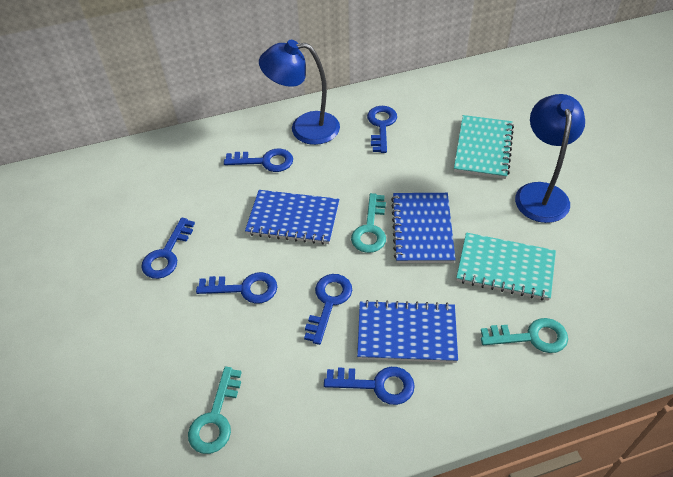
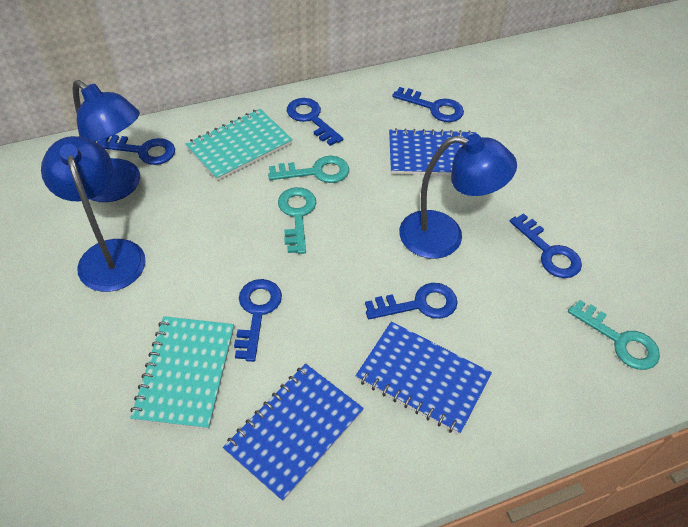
blue lamp: [259,40,340,145] [515,94,585,223] = 2 -> [41,136,146,292] [73,80,140,202] [399,134,517,259] = 3

